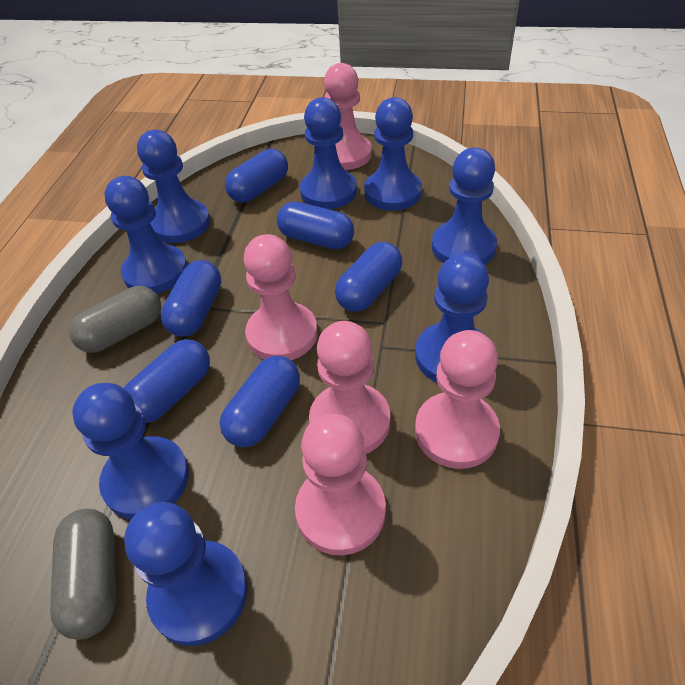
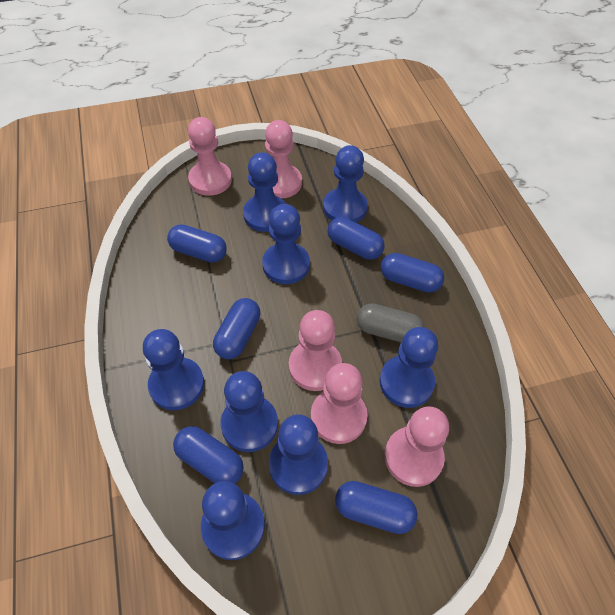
grey capsule: [50,509,116,640] [69,286,161,353] = 2 -> [357,303,425,343] = 1

